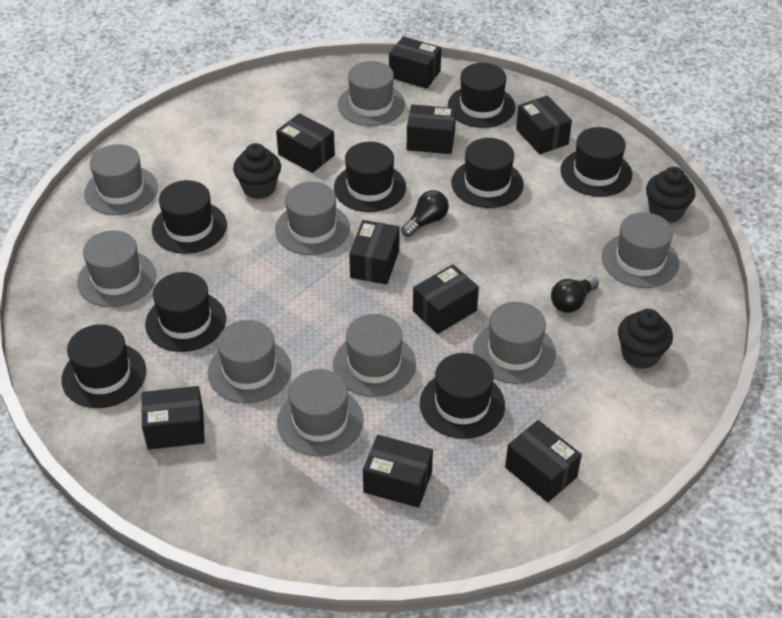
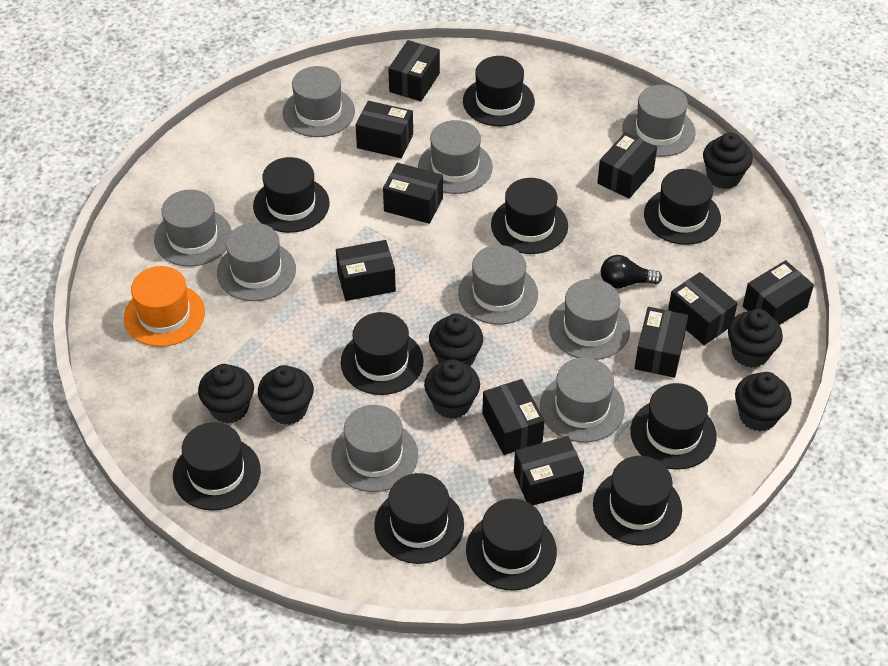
black box: [141,386,205,450] [276,113,335,173] [349,220,399,285] [363,435,433,508] [389,36,441,89] [407,105,456,154] [413,264,479,334] [505,420,582,502] [516,95,572,154] = 9 -> [336,240,396,301] [356,101,413,158] [383,163,443,224] [388,40,440,101] [482,379,545,455] [514,436,584,505] [597,132,657,199] [635,307,688,378] [668,272,738,345] [743,260,814,325] = 10
black cupcake: [233,143,281,199] [618,309,673,369] [646,167,695,223] = 3 -> [198,364,254,423] [258,365,314,425] [424,359,480,419] [429,314,483,367] [703,133,753,189] [728,309,783,368] [735,372,792,432] = 7
black hat: [61,324,146,408] [145,272,226,352] [152,180,227,254] [334,142,406,212] [420,353,505,439] [448,63,515,128] [451,138,524,208] [560,127,632,197] = 8 -> [173,422,261,511] [253,157,330,233] [341,312,424,395] [374,473,464,564] [463,56,535,126] [466,499,557,591] [491,178,568,254] [593,456,682,545] [630,383,717,470] [644,169,721,245] = 10
black light bulb: [401,190,449,237] [551,276,599,313] = 2 -> [601,255,662,289] = 1
orange hat: none = 0 -> [124,266,205,347] = 1

